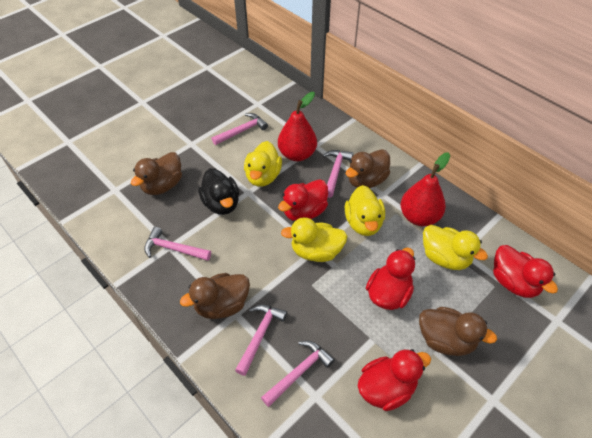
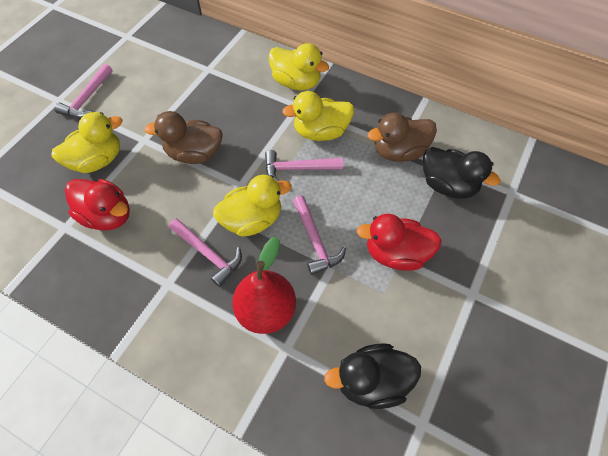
black duck: [198,168,239,215] = 1 -> [324,343,421,409] [423,147,500,199] = 2
brown duck: [131,152,182,195] [180,273,250,319] [346,149,390,188] [419,307,497,356] = 4 -> [144,111,223,164] [368,113,437,162] = 2
pink hammer: [144,227,211,261] [212,113,268,145] [235,305,287,376] [261,341,335,407] [323,150,353,198] = 5 -> [54,64,113,118] [169,218,242,287] [265,150,343,182] [293,196,346,275] = 4
red duck: [278,179,328,221] [358,349,431,411] [366,248,415,310] [493,245,558,298] = 4 -> [65,179,130,231] [356,214,442,271] = 2
red pear: [278,92,317,161] [401,152,450,226] = 2 -> [232,237,296,334] = 1

